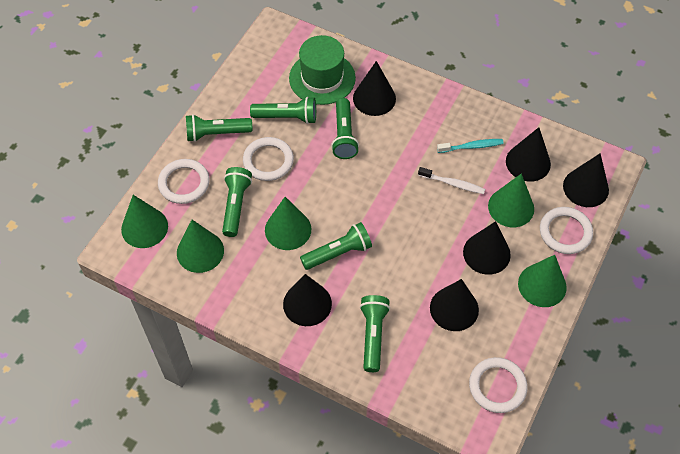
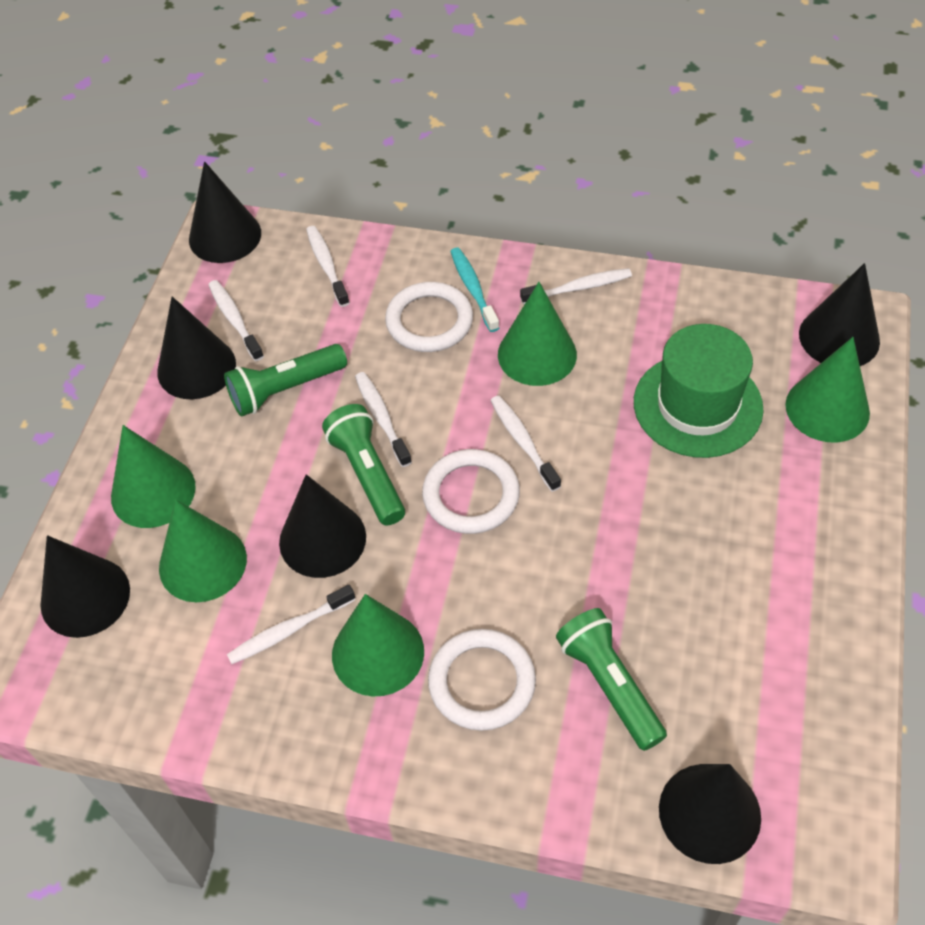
green flashlight: [186,114,252,142] [222,167,252,237] [250,97,316,124] [300,222,372,270] [331,98,359,159] [360,295,390,372] = 6 -> [224,344,347,417] [322,404,405,526] [556,608,667,751] = 3
white ring: [158,159,210,204] [243,137,294,181] [469,357,528,413] [540,207,593,254] = 4 -> [385,282,473,352] [422,449,520,534] [428,629,536,731] = 3
white toothbrush: [418,167,485,194] = 1 -> [208,280,264,361] [227,585,355,664] [306,226,350,307] [355,372,412,467] [490,395,561,492] [520,268,632,305] = 6

